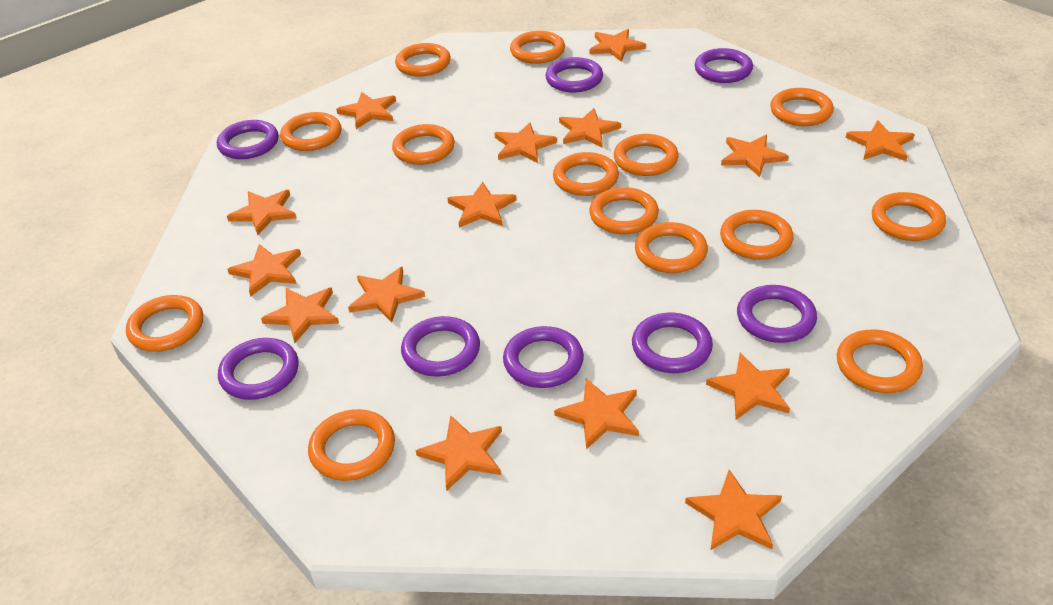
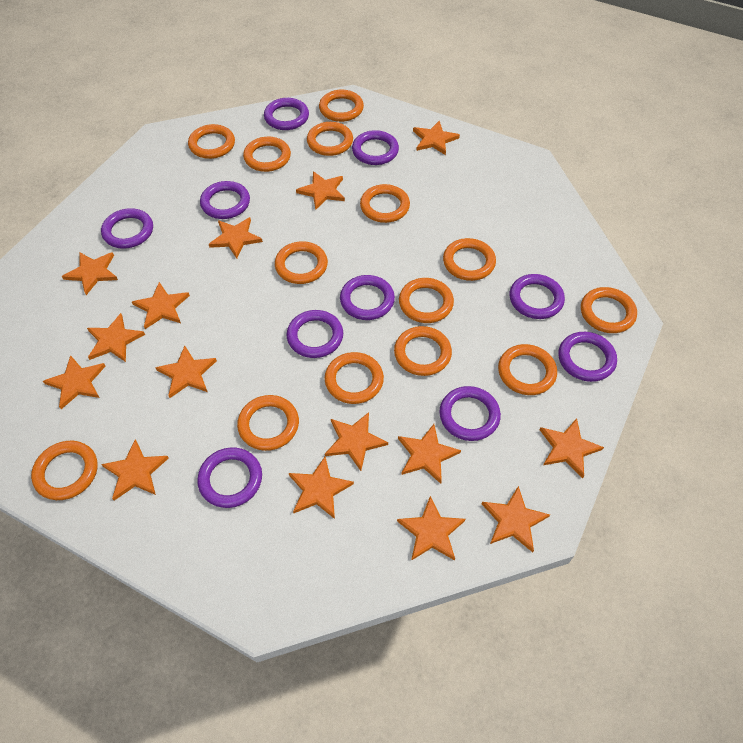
purple ring: [217,120,279,159] [218,338,299,400] [401,316,480,377] [503,326,584,388] [545,57,603,92] [632,313,713,373] [695,48,753,83] [737,285,817,343] = 8 -> [101,208,153,249] [197,448,262,508] [200,181,250,219] [264,98,309,130] [287,310,343,358] [340,275,395,320] [352,130,399,165] [439,386,501,441] [510,274,565,319] [558,332,617,382] = 10

